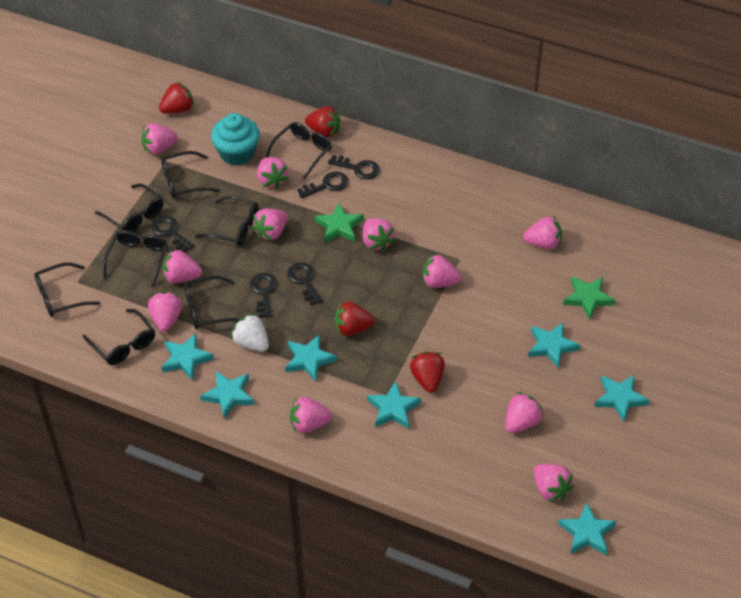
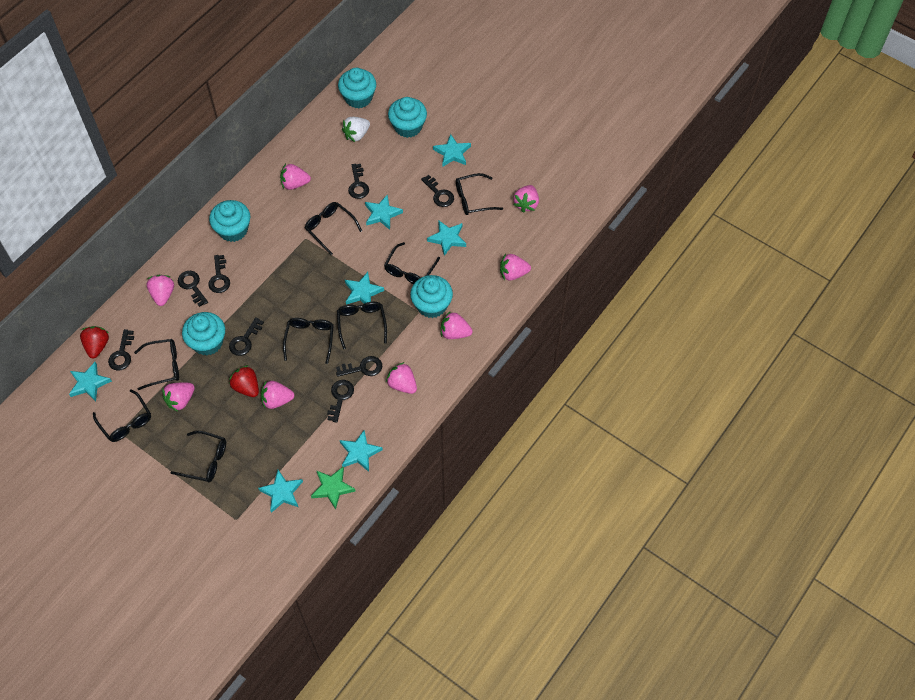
black key: [151,216,194,252] [250,273,277,318] [287,263,323,305] [297,172,348,198] [328,155,380,180] = 5 -> [108,329,134,371] [178,271,208,307] [208,255,230,293] [229,317,264,356] [327,380,354,423] [336,356,382,377] [348,164,369,199] [421,175,454,207] = 8
green star: [315,203,364,243] [563,277,616,319] = 2 -> [311,467,356,510] = 1
pink strawberry: [141,123,178,154] [148,291,182,332] [163,249,202,283] [252,209,287,241] [257,157,289,189] [290,397,332,433] [363,218,395,252] [423,254,461,288] [505,392,544,433] [523,217,562,250] [534,464,574,502] = 11 -> [147,275,174,306] [162,382,195,412] [261,380,294,409] [280,164,311,190] [386,362,417,394] [441,311,473,339] [500,254,531,281] [513,185,539,213] = 8
red strawberry: [159,81,194,114] [305,106,341,137] [335,302,375,336] [410,351,445,393] = 4 -> [80,326,109,358] [229,365,259,397] = 2
turquoise cupcake: [211,113,260,165] = 1 -> [182,312,225,355] [209,200,250,242] [338,68,376,109] [388,97,427,138] [410,275,453,318] = 5

